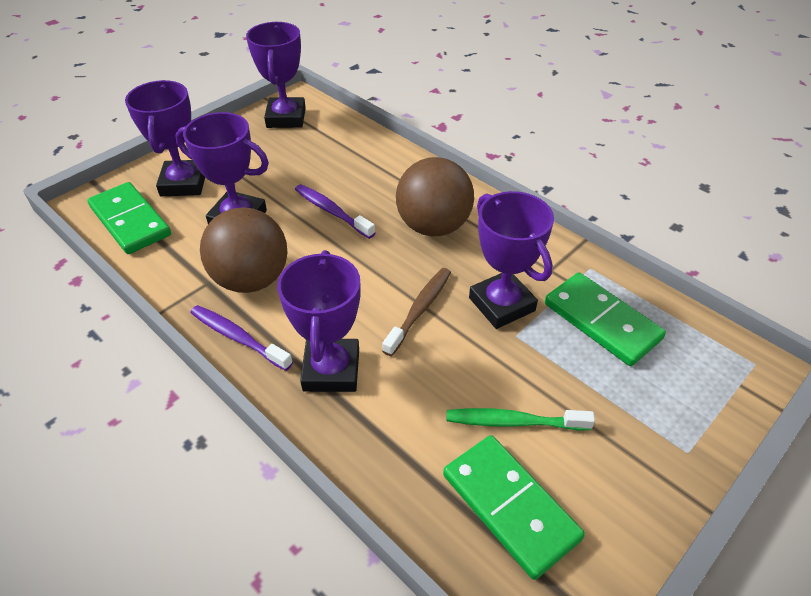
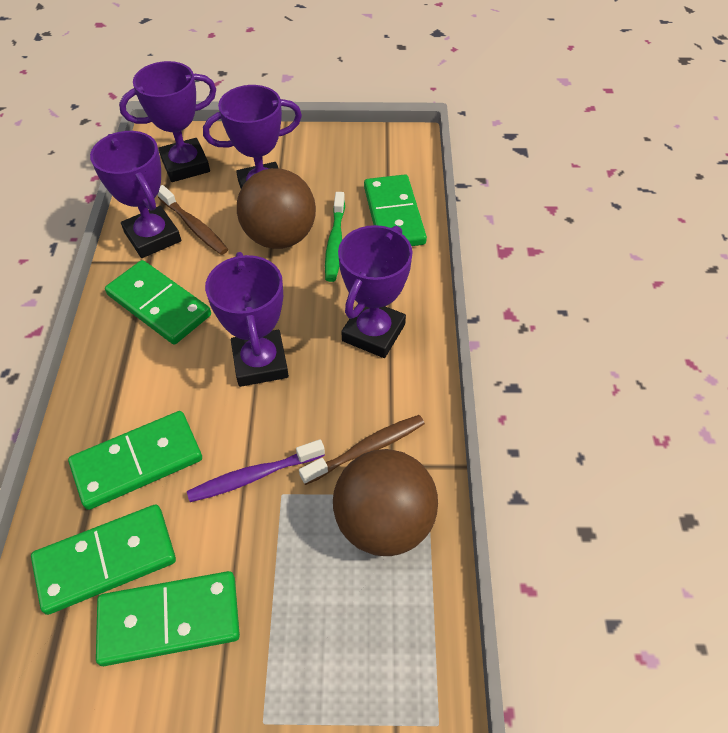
brown toothbrush: [382,268,451,356] = 1 -> [158,185,228,255] [299,415,425,485] = 2
green domino: [87,182,171,254] [443,435,585,580] [545,272,666,366] = 3 -> [31,505,176,615] [68,411,202,510] [96,571,240,666] [105,260,211,345] [364,174,427,246] = 5
purple toothbrush: [190,305,293,371] [295,184,375,239] = 2 -> [187,439,325,502] = 1

